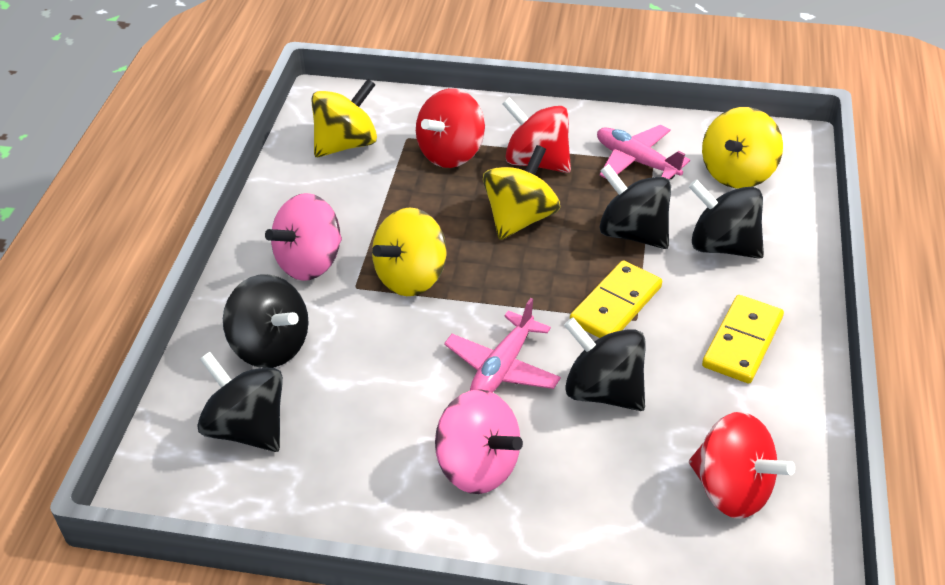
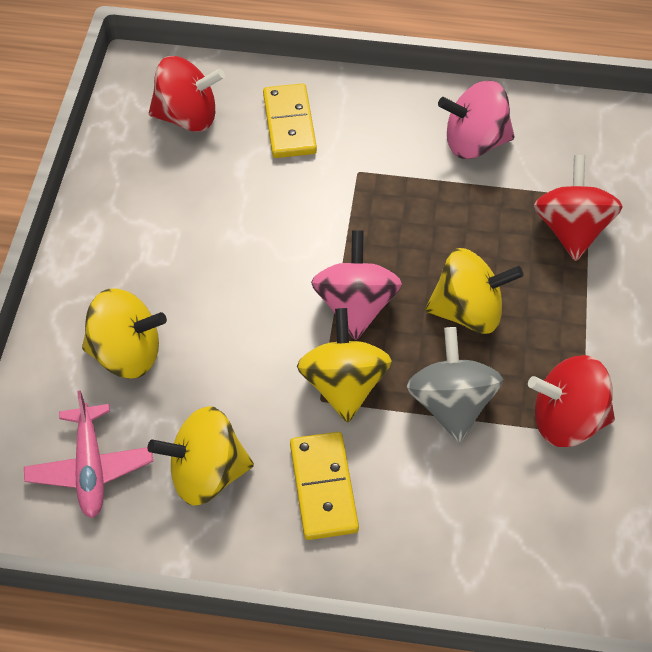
black spinning top: [197,352,283,452] [223,274,309,368] [564,317,646,411] [599,164,671,249] [689,179,764,259] = 5 -> none = 0
grey spinning top: none = 0 -> [407,327,503,443] = 1
pink plane: [444,298,561,393] [597,125,690,179] = 2 -> [24,390,153,518] = 1

